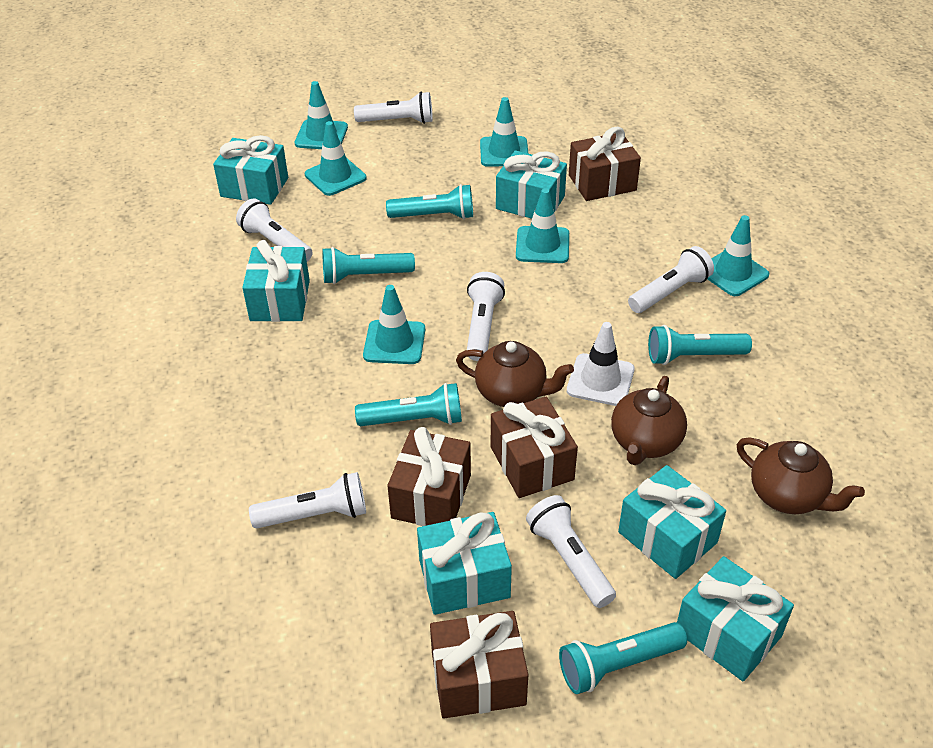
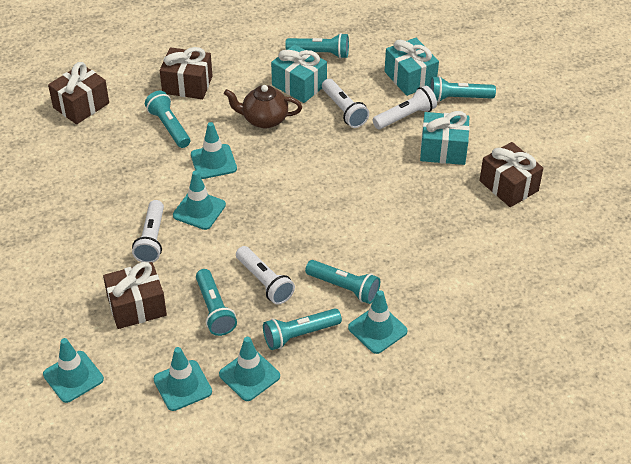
brown teapot: [456,341,574,407] [611,376,687,465] [737,437,865,514] = 3 -> [224,85,302,129] = 1
turquoise flashlight: [322,247,415,284] [355,383,462,426] [386,184,473,219] [559,622,687,694] [648,325,752,365] = 5 -> [145,91,190,148] [196,269,237,336] [263,308,342,350] [285,33,349,59] [305,260,380,304] [429,76,496,102] = 6
turquoise gift: [213,135,288,205] [242,240,310,322] [417,512,512,615] [496,150,567,219] [618,465,726,579] [677,556,794,681] = 6 -> [271,44,327,103] [385,38,439,96] [420,111,470,165] = 3
white flashlight: [236,199,313,262] [249,472,366,528] [354,92,433,124] [467,272,505,361] [526,495,616,608] [628,246,714,313] = 6 -> [132,200,164,263] [236,246,295,305] [322,79,369,128] [373,86,437,129] = 4
white traffic cone: [567,322,635,406] = 1 -> none = 0

